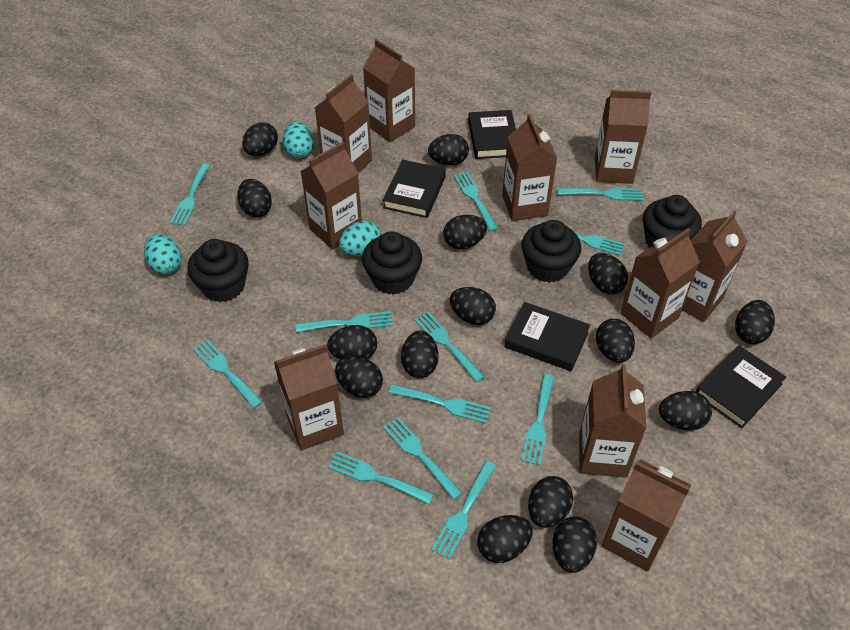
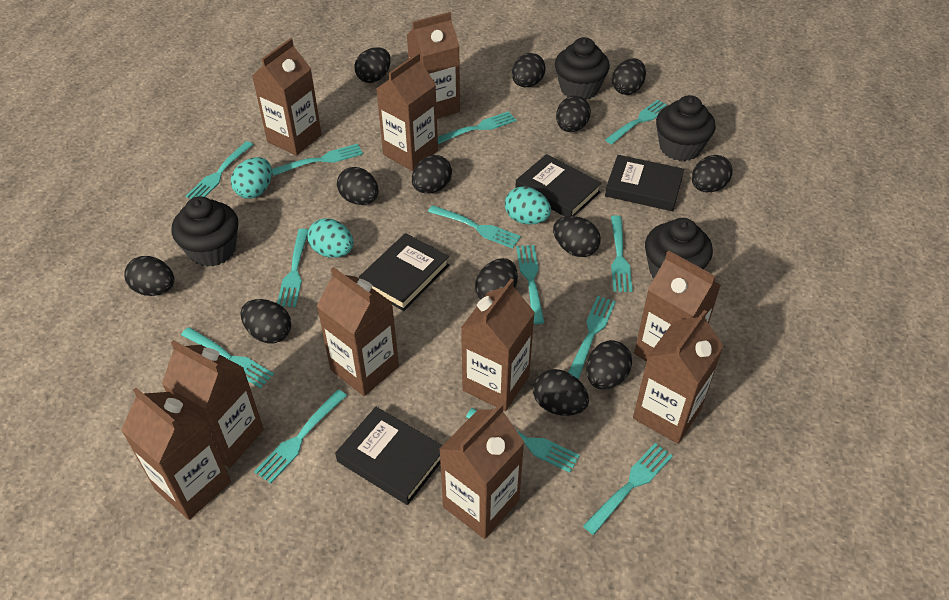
black egg: [237,179,272,217] [242,122,278,156] [327,325,377,360] [335,356,383,398] [401,331,438,378] [428,134,469,165] [443,215,487,249] [450,287,496,325] [477,515,533,563] [528,476,573,528] [553,516,597,573] [588,253,628,294] [596,319,635,363] [659,391,712,430] [735,300,775,344] = 15 -> [124,256,174,296] [240,299,291,344] [337,167,379,205] [354,47,391,83] [412,155,452,193] [475,258,518,300] [512,53,546,87] [533,369,589,416] [553,216,601,257] [556,96,591,132] [586,340,632,390] [612,58,646,95] [692,155,733,192] = 13
turquoise fork: [170,163,210,226] [193,339,263,409] [296,311,393,332] [328,451,434,504] [383,417,463,500] [389,384,491,424] [415,312,485,382] [431,461,496,560] [454,172,498,232] [521,374,554,465] [536,222,624,256] [557,188,643,201] = 12 -> [181,327,274,389] [186,141,254,199] [254,389,347,484] [272,144,363,176] [277,229,308,307] [428,205,521,249] [438,111,516,144] [466,408,580,473] [516,245,544,324] [568,296,616,380] [583,443,673,535] [605,100,667,144] [611,216,633,292] = 13

